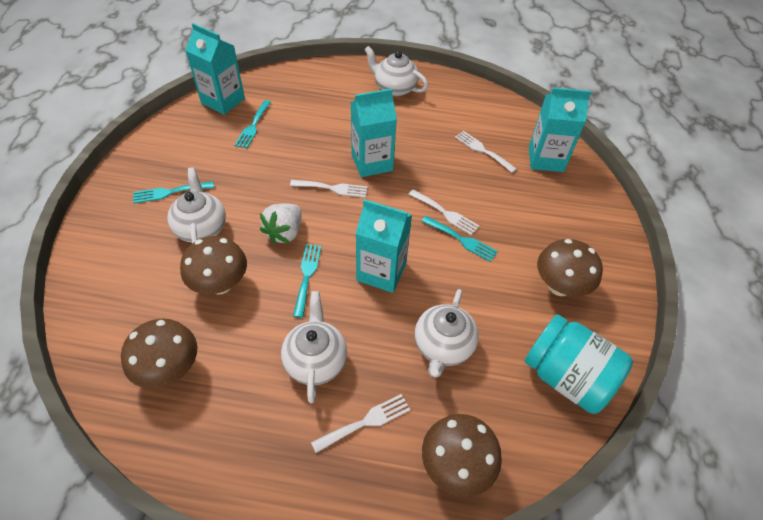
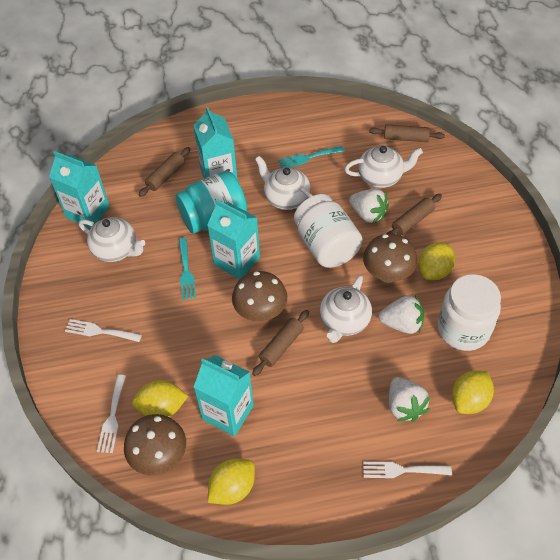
brown mushroom: [121,319,197,389] [180,236,247,295] [422,414,502,497] [537,239,603,296] = 4 -> [124,414,186,475] [232,271,287,321] [363,234,417,283] = 3
brown rolling pin: none = 0 -> [139,147,191,197] [252,310,309,376] [369,124,445,142] [386,194,442,235] = 4
turquoise fork: [133,182,214,204] [234,100,271,149] [293,244,321,318] [421,216,498,262] = 4 -> [179,238,196,300] [278,146,344,168] = 2
white fork: [290,180,368,198] [311,394,410,453] [408,189,479,235] [455,131,517,173] = 4 -> [65,319,142,342] [97,375,126,453] [363,462,452,478] = 3
white jar: none = 0 -> [294,194,363,268] [438,274,501,351] = 2
white strawberry: [260,203,301,244] = 1 -> [349,189,389,223] [379,295,424,334] [389,377,430,422] = 3
yellow lemon: none = 0 -> [132,380,188,417] [208,458,255,505] [418,242,455,280] [452,371,494,414] = 4

